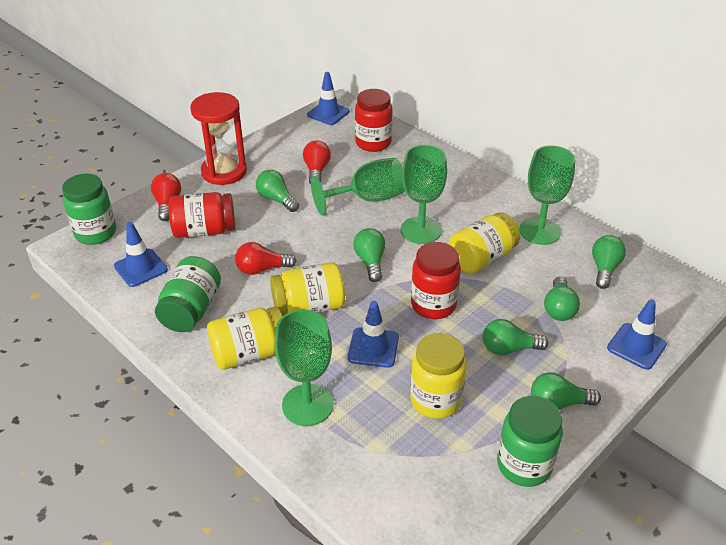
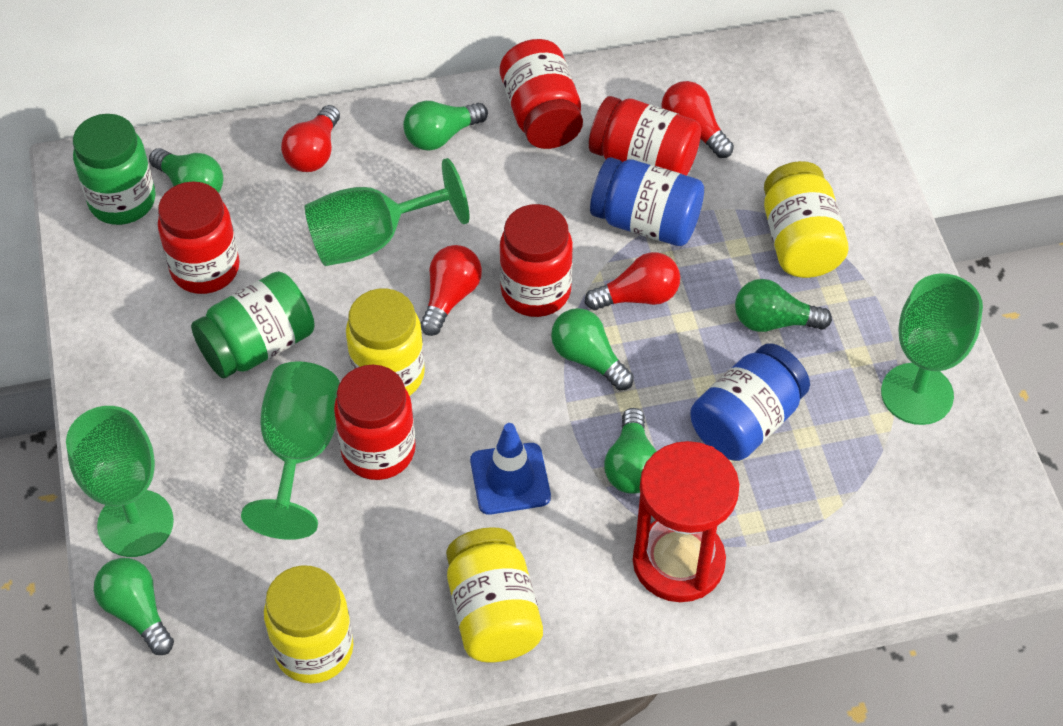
blue jar: none = 0 -> [590,157,704,246] [690,343,810,461] = 2
blue traffic cone: [114,222,168,287] [307,72,350,125] [348,301,399,368] [607,299,667,370] = 4 -> [470,423,551,515] = 1
green jar: [62,174,116,245] [155,256,221,332] [497,396,563,487] = 3 -> [73,114,156,225] [191,271,315,379] = 2
red jar: [169,192,235,238] [355,89,393,152] [411,242,461,319] = 3 -> [158,181,240,294] [334,365,416,480] [499,204,573,317] [500,39,583,149] [589,96,701,176] = 5
red light bulb: [151,173,181,221] [235,242,297,275] [303,140,331,184] = 3 -> [281,105,340,172] [420,245,482,336] [585,252,680,310] [661,81,734,158] = 4

